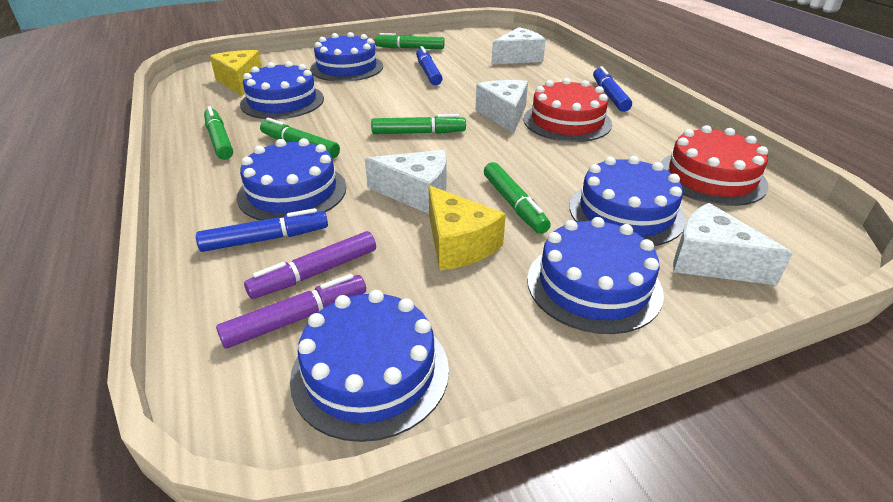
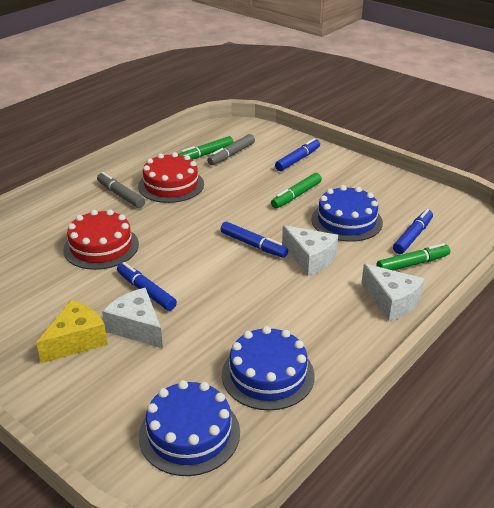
blue cake: [237,138,346,220] [240,61,324,119] [290,290,449,442] [310,32,383,82] [527,217,664,334] [569,156,686,246] = 6 -> [139,380,240,476] [222,326,315,411] [311,185,383,242] = 3
blue marker: [196,208,328,252] [416,46,443,85] [593,66,632,112] = 3 -> [117,262,177,311] [220,222,288,258] [275,138,320,171] [393,209,433,254] = 4
green marker: [204,106,233,160] [260,118,340,159] [371,114,466,134] [375,33,445,49] [484,162,551,234] = 5 -> [178,136,234,160] [271,173,322,208] [377,243,450,271] = 3
grey marker: none = 0 -> [97,172,145,208] [207,134,255,165] = 2
purple marker: [216,274,366,348] [244,231,376,299] = 2 -> none = 0
white cheese: [365,150,446,214] [476,80,528,134] [492,27,546,64] [673,203,793,285] = 4 -> [102,288,163,349] [282,225,338,276] [361,264,424,321] = 3
yellow cheese: [210,50,262,96] [429,185,506,271] = 2 -> [36,300,108,363] = 1

